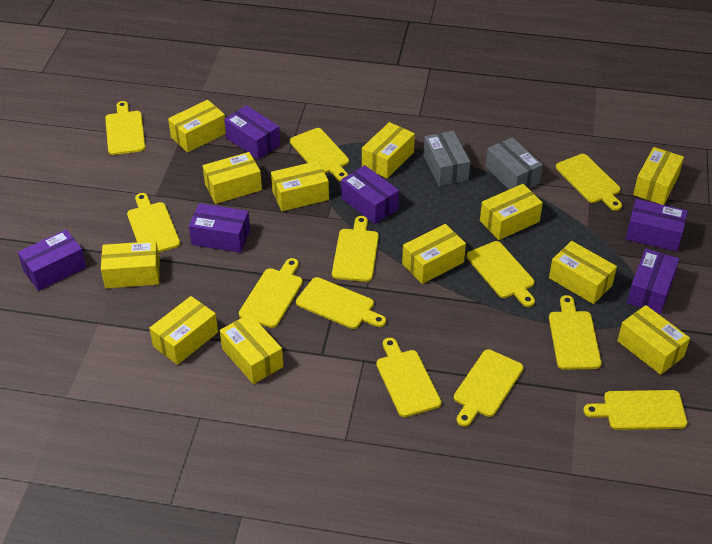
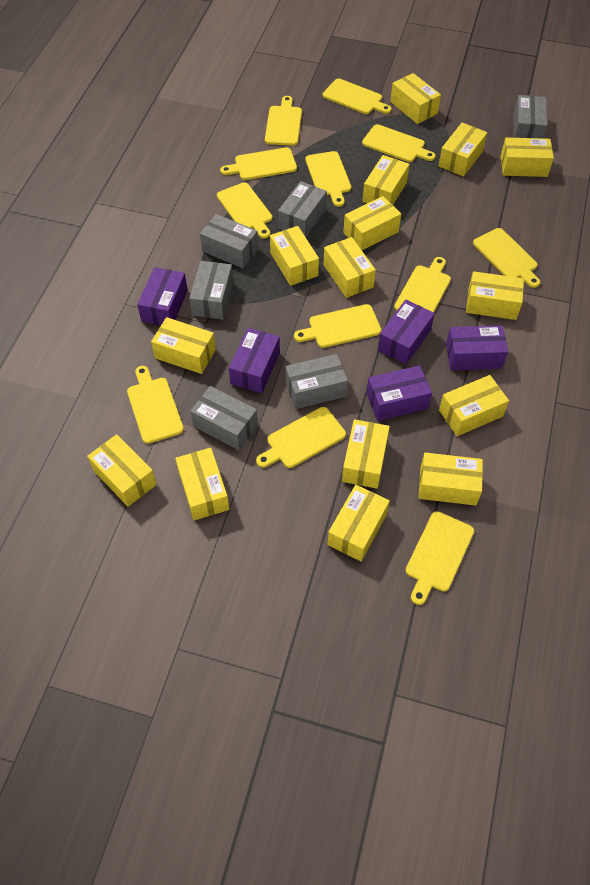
grey box: [423,131,470,186] [486,137,543,189] = 2 -> [189,261,233,320] [190,386,258,450] [200,214,259,268] [278,181,327,237] [286,354,348,409] [513,95,547,138] = 6
purple box: [18,230,86,291] [189,203,250,253] [224,105,280,160] [341,165,399,224] [626,199,688,251] [627,249,679,314] = 6 -> [137,267,188,326] [229,328,280,393] [367,366,432,421] [378,300,435,364] [446,325,508,370] = 5
yellow box: [101,241,160,288] [149,296,218,365] [168,100,226,153] [203,152,262,204] [220,314,283,384] [271,161,329,211] [362,122,415,178] [402,224,466,284] [480,184,543,240] [549,241,617,304] [617,305,690,375] [633,147,684,205] = 12 -> [87,434,157,507] [151,317,216,374] [175,448,229,520] [270,226,319,286] [323,237,376,298] [327,485,390,561] [342,419,390,489] [343,196,401,250] [363,155,410,205] [390,73,441,124] [419,453,483,506] [439,123,487,177] [439,375,509,436] [466,271,524,320] [500,138,554,177] = 15

